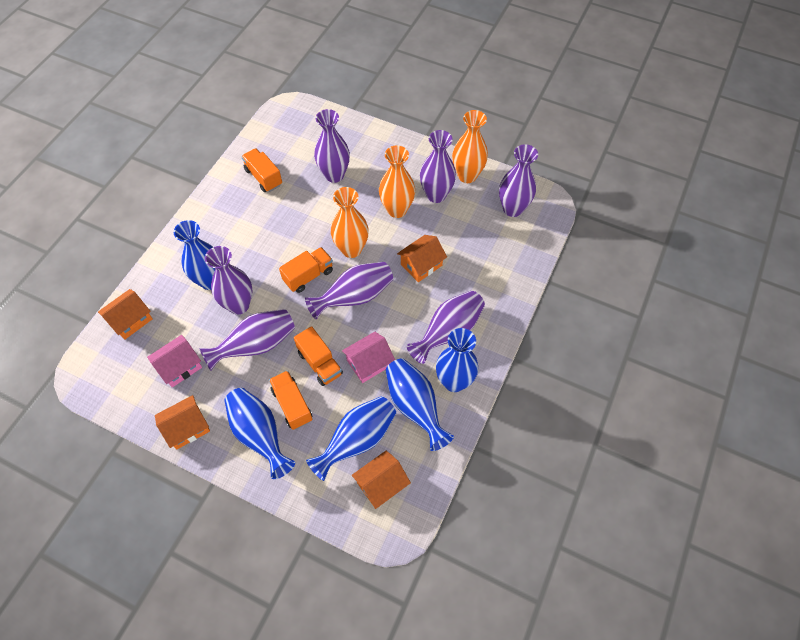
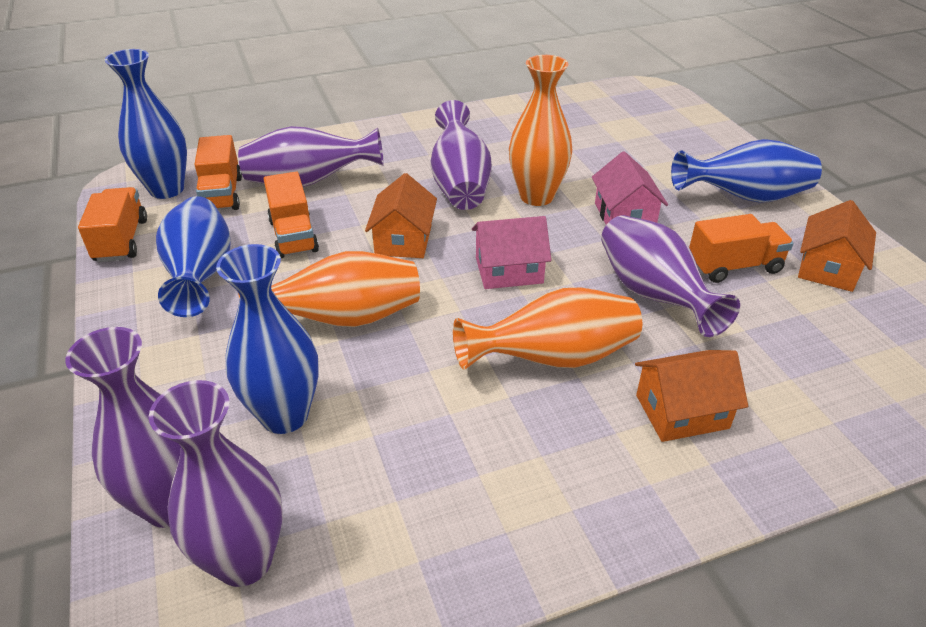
blue vase: [174,220,215,290] [224,388,295,479] [306,396,396,481] [386,358,454,451] [436,328,478,392] = 5 -> [105,49,187,199] [156,196,230,317] [216,244,319,434] [671,139,822,203] = 4
orange house: [98,289,153,340] [155,395,210,450] [352,450,411,509] [397,235,447,282] = 4 -> [365,173,437,258] [635,350,748,442] [798,200,876,292] = 3
purple vase: [199,309,295,371] [205,246,252,315] [305,262,393,319] [314,109,350,183] [407,291,485,364] [420,130,456,203] [499,144,538,217] = 7 -> [65,327,181,528] [149,380,283,587] [238,126,384,187] [430,100,492,210] [601,215,740,337] = 5

